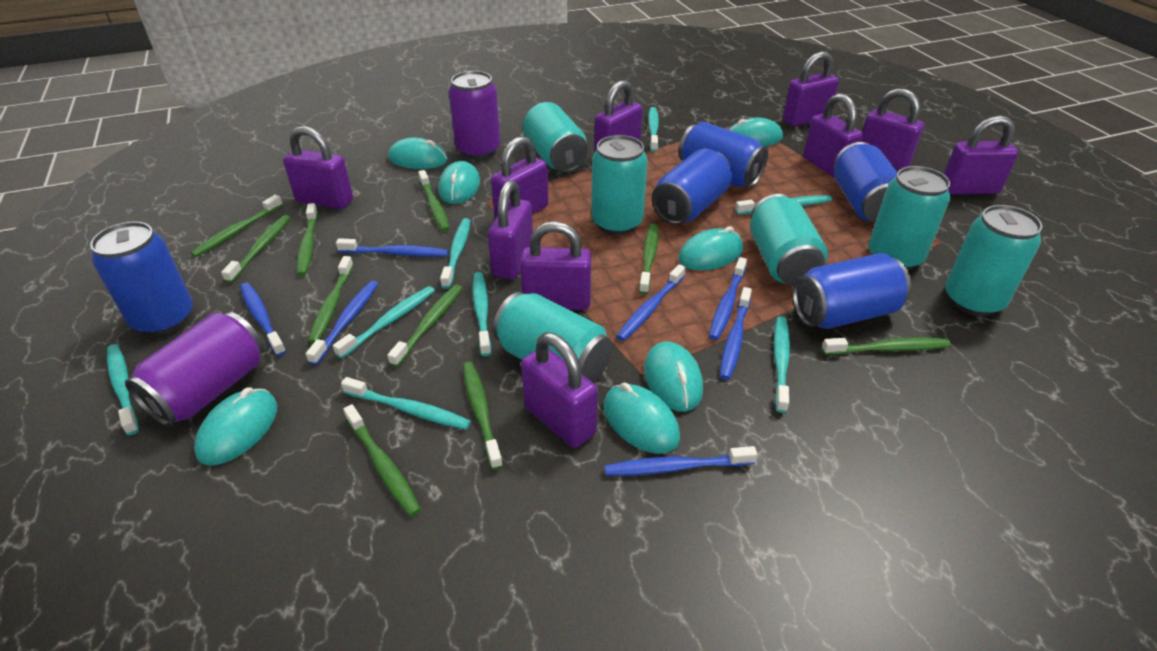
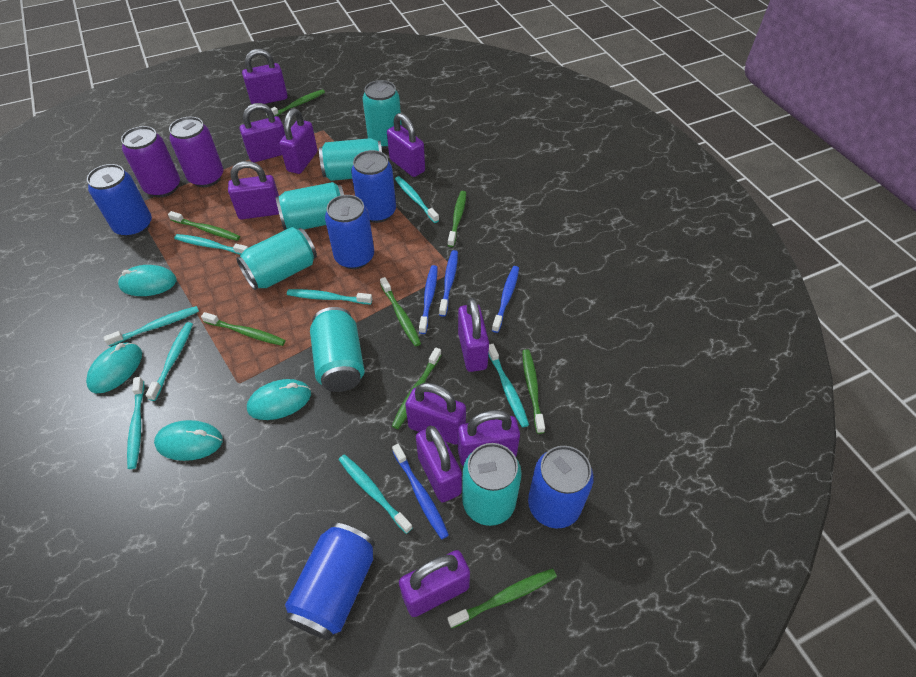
blue toothbrush: [240,283,286,356] [306,281,378,365] [336,238,448,257] [605,446,757,476] [616,264,686,341] [709,257,747,340] [720,287,752,380] = 7 -> [392,444,449,539] [419,265,438,334] [439,250,458,317] [492,266,519,333] = 4
green toothbrush: [190,195,283,257] [221,215,291,283] [297,203,318,276] [308,256,353,344] [343,404,421,517] [387,285,462,367] [418,170,450,232] [462,362,503,470] [639,223,659,294] [822,338,951,355] = 10 -> [168,211,240,241] [201,312,286,346] [266,89,325,118] [380,277,421,346] [392,347,442,429] [448,191,466,247] [448,569,557,628] [522,349,545,434] = 8
turquoise mouse: [194,387,277,465] [388,138,448,169] [438,161,480,204] [604,383,680,454] [644,342,703,411] [678,226,743,271] [729,118,783,146] = 7 -> [86,343,142,393] [118,265,177,296] [154,420,223,461] [247,379,311,420] = 4

